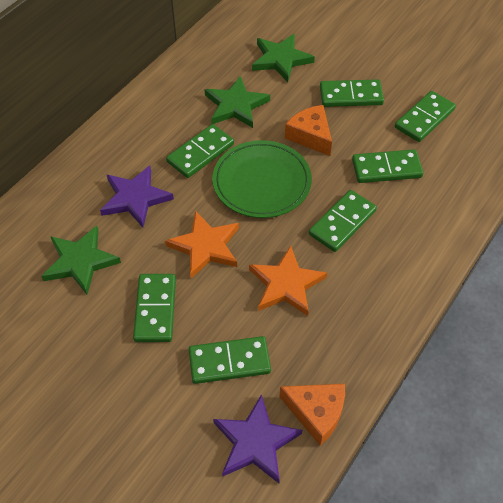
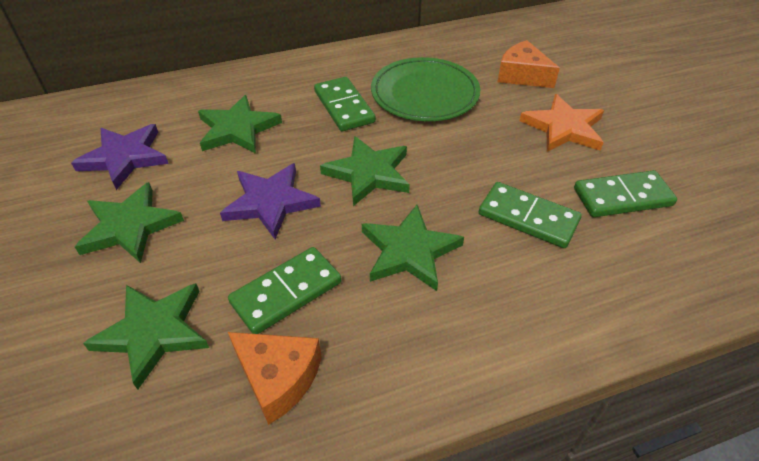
green domino: [133,274,176,342] [166,124,234,178] [189,336,271,384] [309,190,377,252] [320,80,384,107] [352,149,423,183] [395,91,456,142] = 7 -> [228,247,342,334] [314,77,376,131] [479,182,582,248] [574,170,677,217] = 4
green star: [41,226,121,295] [204,76,270,128] [252,34,315,82] = 3 -> [75,182,184,263] [83,283,209,390] [198,95,282,154] [320,136,410,206] [362,205,464,291] = 5
orange star: [165,211,239,278] [249,246,327,316] = 2 -> [519,94,604,152] = 1

